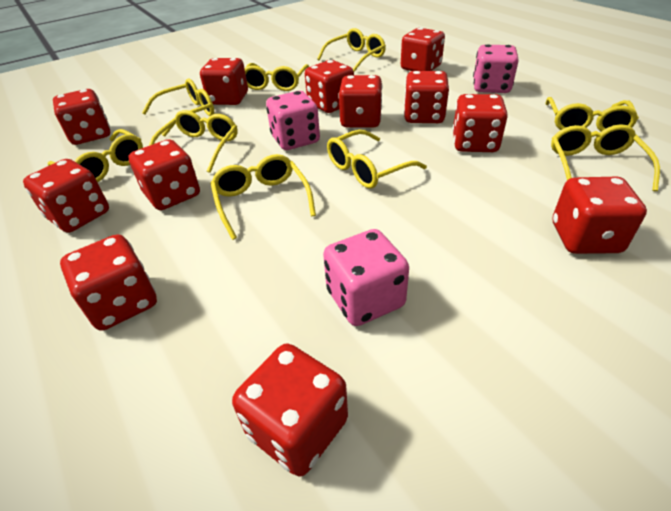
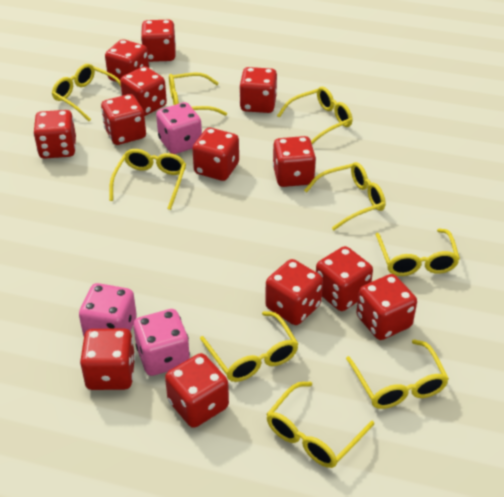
red dice: [23,159,109,233] [53,89,110,145] [60,234,157,331] [128,139,200,210] [200,58,248,105] [232,344,348,477] [305,60,354,113] [339,75,382,128] [401,28,445,71] [404,71,449,123] [452,94,508,152] [553,177,647,254] = 12 -> [33,110,76,159] [80,328,135,390] [101,94,146,145] [105,39,149,82] [120,66,167,116] [141,20,176,62] [165,353,229,428] [193,128,239,181] [239,67,277,113] [265,259,323,325] [273,136,316,187] [316,246,373,311] [356,274,417,340] = 13

